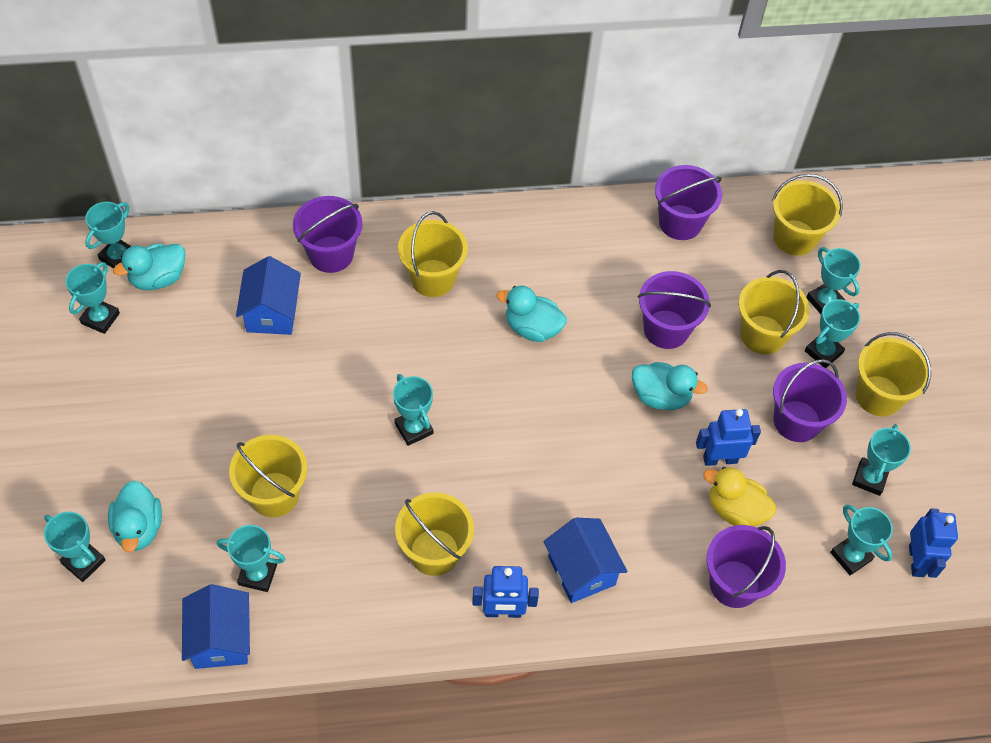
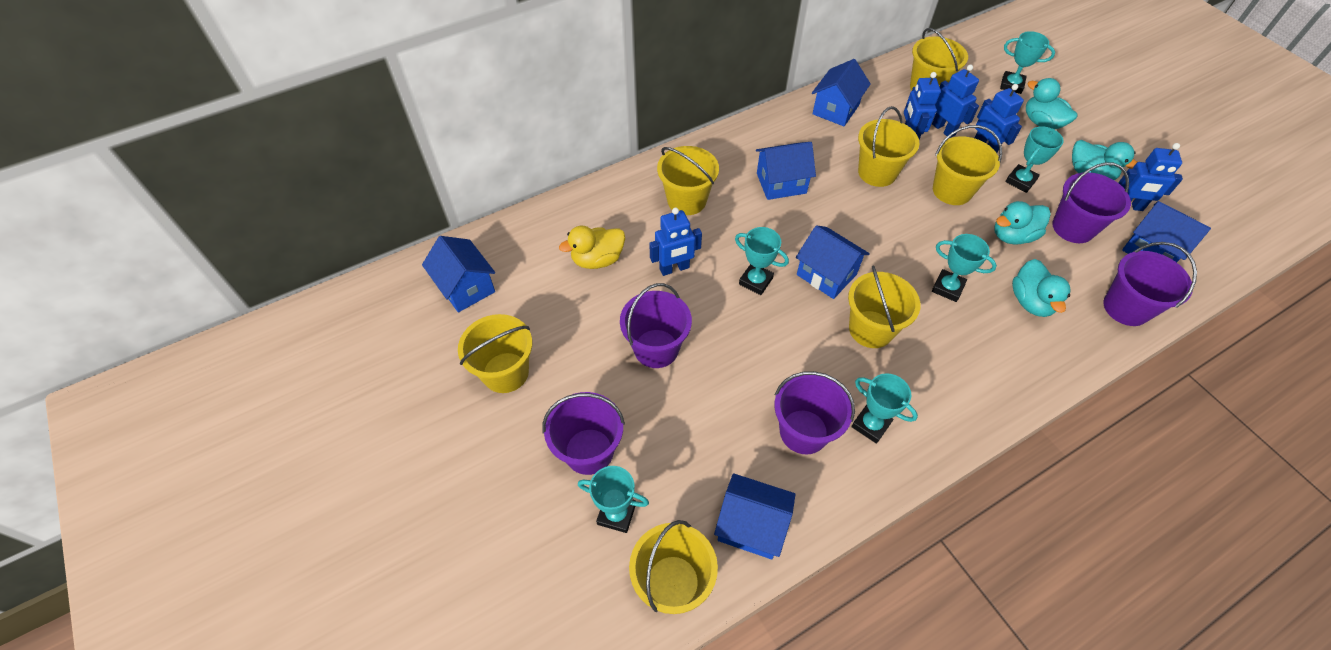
blue house: [182,584,250,669] [236,256,301,335] [544,518,628,603] = 3 -> [422,236,495,312] [714,473,796,559] [756,142,816,200] [796,225,870,299] [812,59,871,126] [1122,201,1211,262] = 6
blue robot: [472,566,539,618] [696,409,761,466] [909,508,958,578] = 3 -> [649,208,702,276] [904,72,941,140] [932,65,979,138] [975,84,1024,153] [1118,143,1183,211] = 5
turquoise trophy: [44,512,106,582] [66,262,120,334] [85,202,132,269] [217,525,285,592] [393,374,433,446] [805,299,860,368] [806,247,861,314] [830,504,893,575] [852,424,911,496] = 9 -> [578,466,649,533] [735,227,789,295] [851,373,918,444] [932,234,997,302] [1000,31,1055,94] [1005,126,1064,193] = 6
yellow bucket: [229,435,307,517] [395,493,474,576] [398,211,468,297] [738,270,810,354] [772,174,843,256] [856,332,931,416] = 6 -> [458,314,532,393] [629,520,718,614] [657,146,719,215] [848,265,920,348] [858,106,920,187] [910,28,968,91] [933,125,1002,205] = 7

